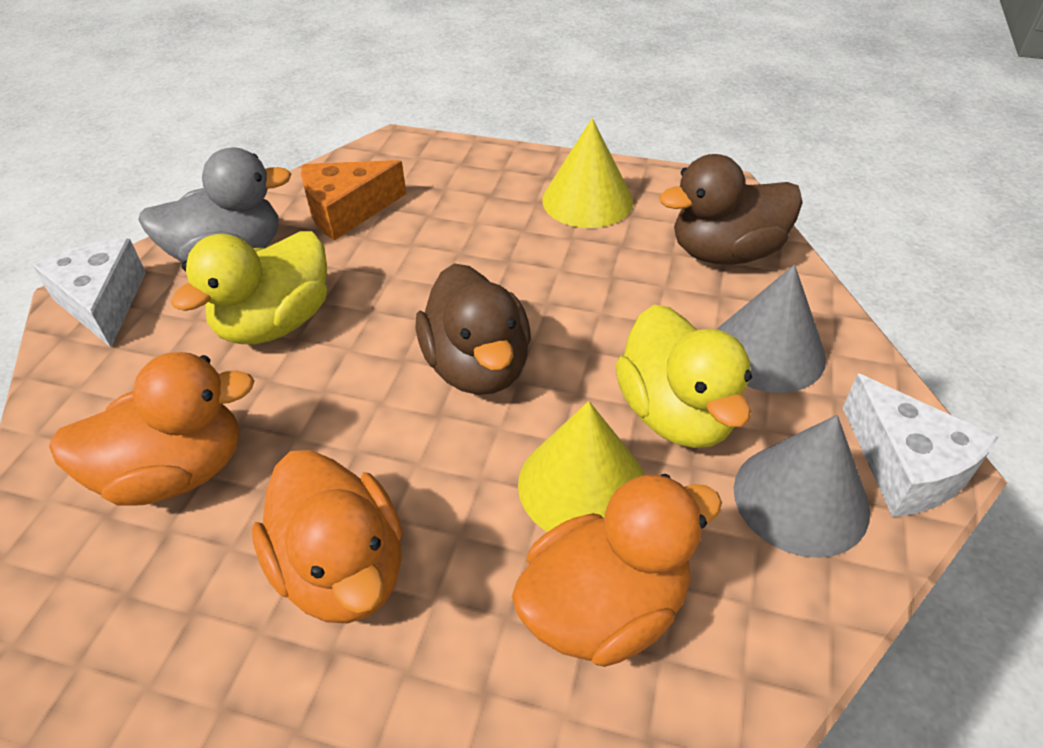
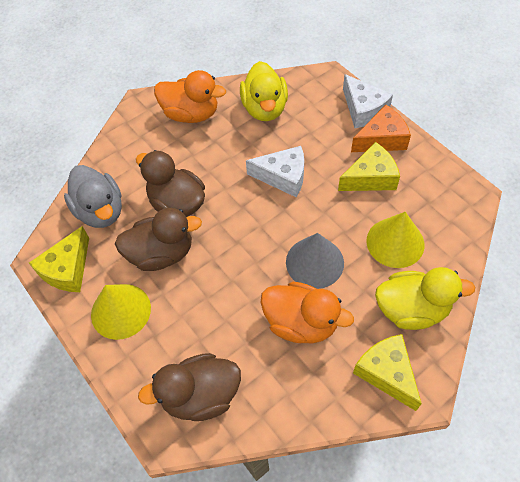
brown duck: [415,263,531,395] [659,154,803,265] = 2 -> [115,208,202,271] [136,150,205,217] [138,353,241,421] = 3
grey cone: [717,264,826,393] [734,415,870,558] = 2 -> [286,233,344,289] = 1
orange duck: [49,352,255,506] [252,450,402,624] [512,474,722,667] = 3 -> [154,70,226,123] [260,282,354,343] = 2
yellow cheese: none = 0 -> [29,226,89,292] [338,142,400,191] [353,334,422,411] = 3

